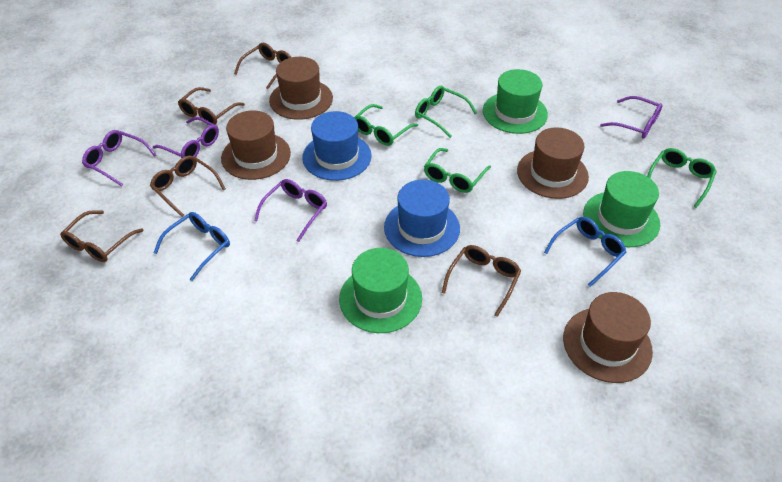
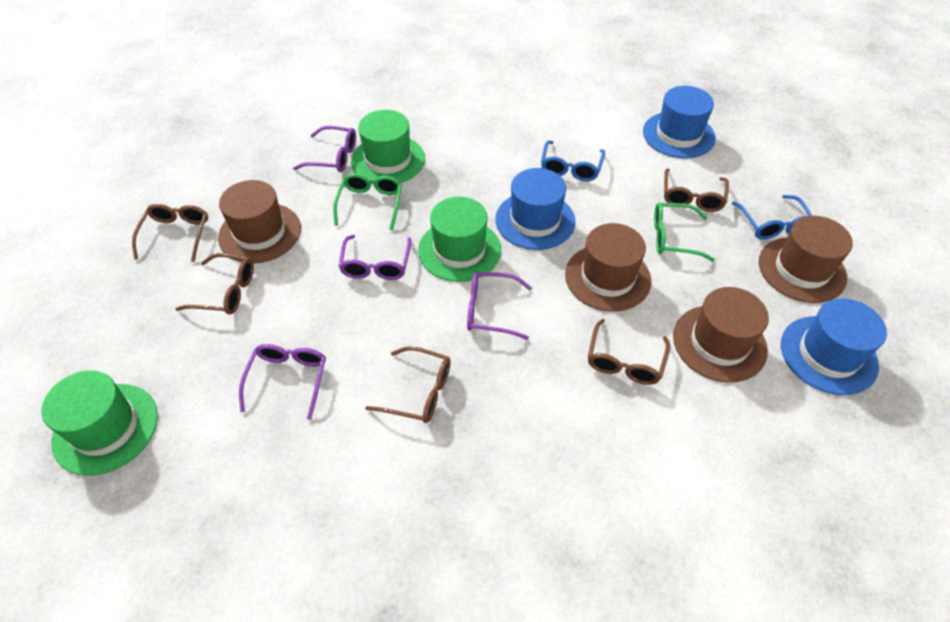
blue hat: [302,111,372,181] [384,179,460,257] = 2 -> [495,168,576,250] [643,86,716,158] [781,298,887,395] = 3
green glasses: [354,104,418,146] [415,86,477,138] [424,148,491,193] [647,148,717,208] = 4 -> [333,173,402,230] [654,202,715,262] = 2

